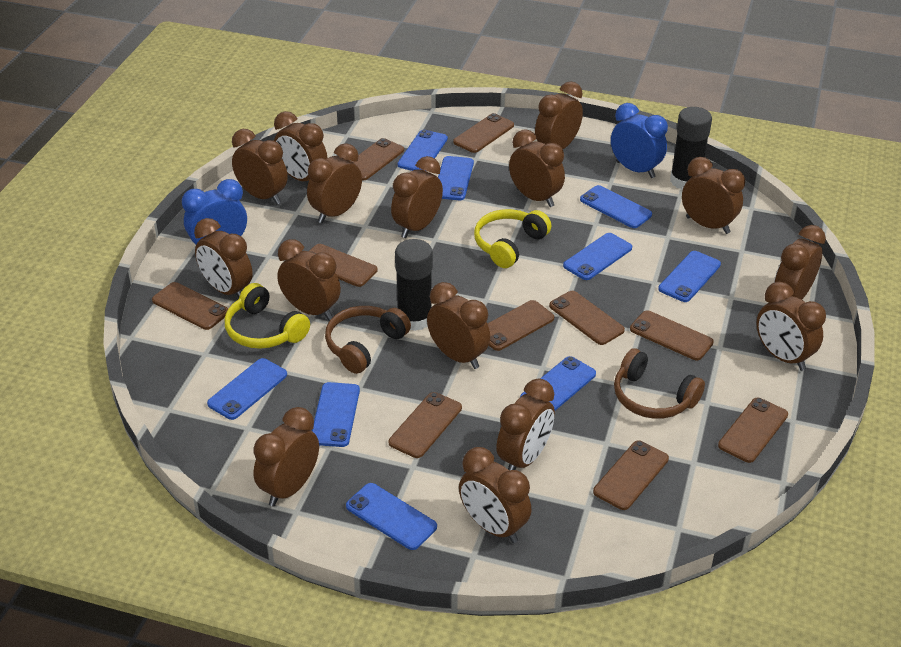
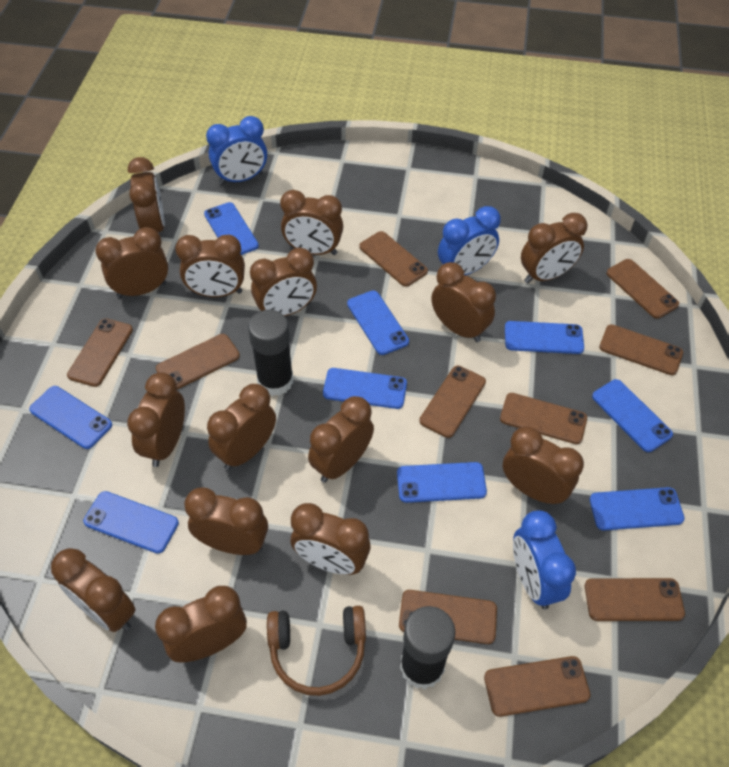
blue clock: [182,179,247,245] [611,103,668,178] = 2 -> [206,116,267,185] [438,206,501,275] [513,510,576,609] = 3
brown headphones: [325,306,411,374] [614,348,705,419] = 2 -> [267,606,366,696] = 1
yellow headphones: [225,283,310,349] [474,209,551,268] = 2 -> none = 0

